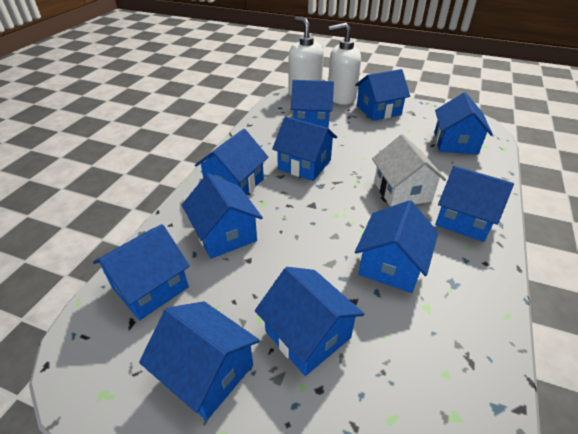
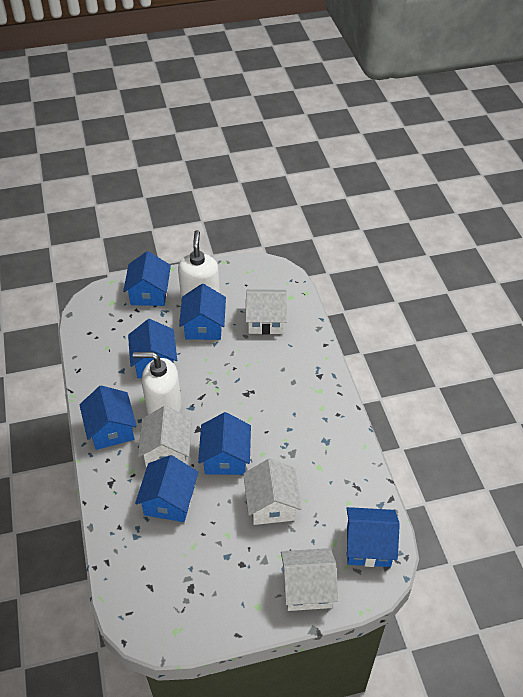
blue house: [93,224,190,320] [139,301,260,420] [182,173,263,259] [195,129,269,195] [255,267,364,376] [272,116,337,181] [291,80,334,128] [355,69,410,121] [355,200,438,293] [434,92,493,155] [435,166,514,242] = 11 -> [79,385,137,450] [123,251,171,306] [128,319,177,378] [135,455,198,522] [179,284,226,340] [198,412,251,475] [346,507,400,567] = 7
white house: [372,134,446,207] = 1 -> [138,406,192,468] [243,459,302,525] [246,289,287,335] [281,548,338,611] = 4

